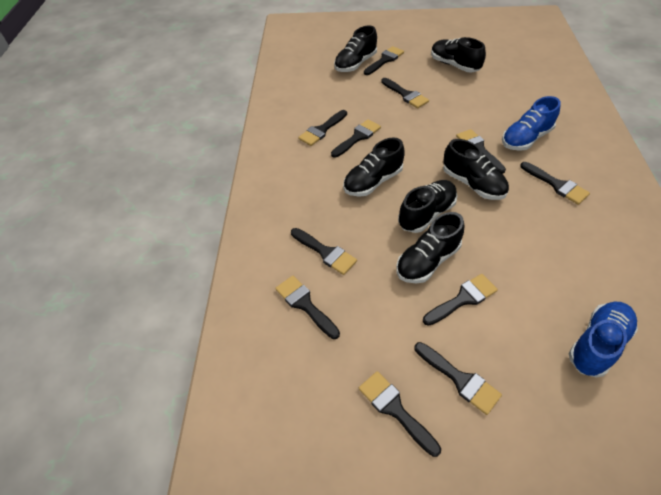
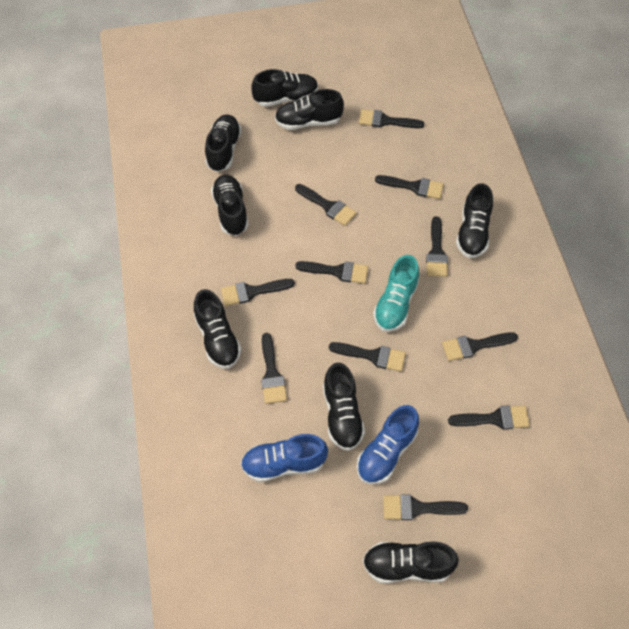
black shoe: [334,25,377,72] [343,138,405,197] [396,212,464,283] [398,180,457,233] [431,37,486,72] [443,139,509,200] = 6 -> [194,289,242,369] [205,114,242,172] [211,175,249,236] [252,69,318,107] [275,89,344,130] [323,363,365,451] [363,541,459,584] [456,183,493,258] = 8
turquoise shoe: none = 0 -> [373,255,419,332] = 1

